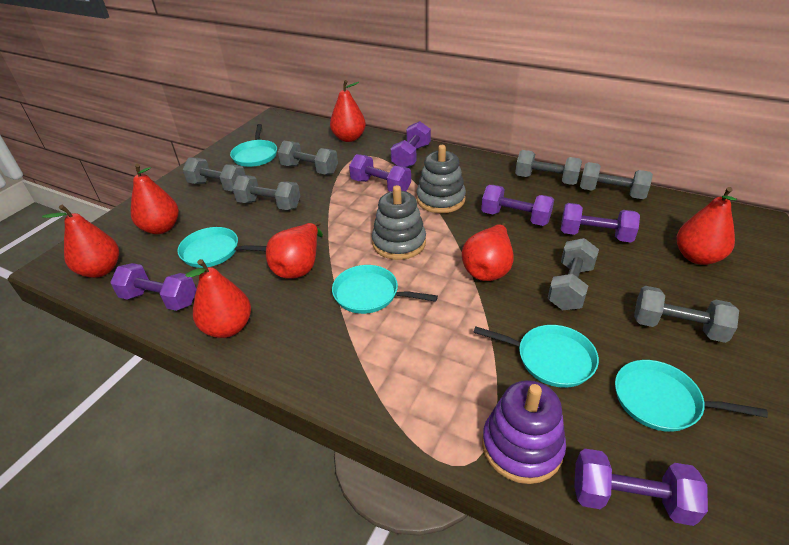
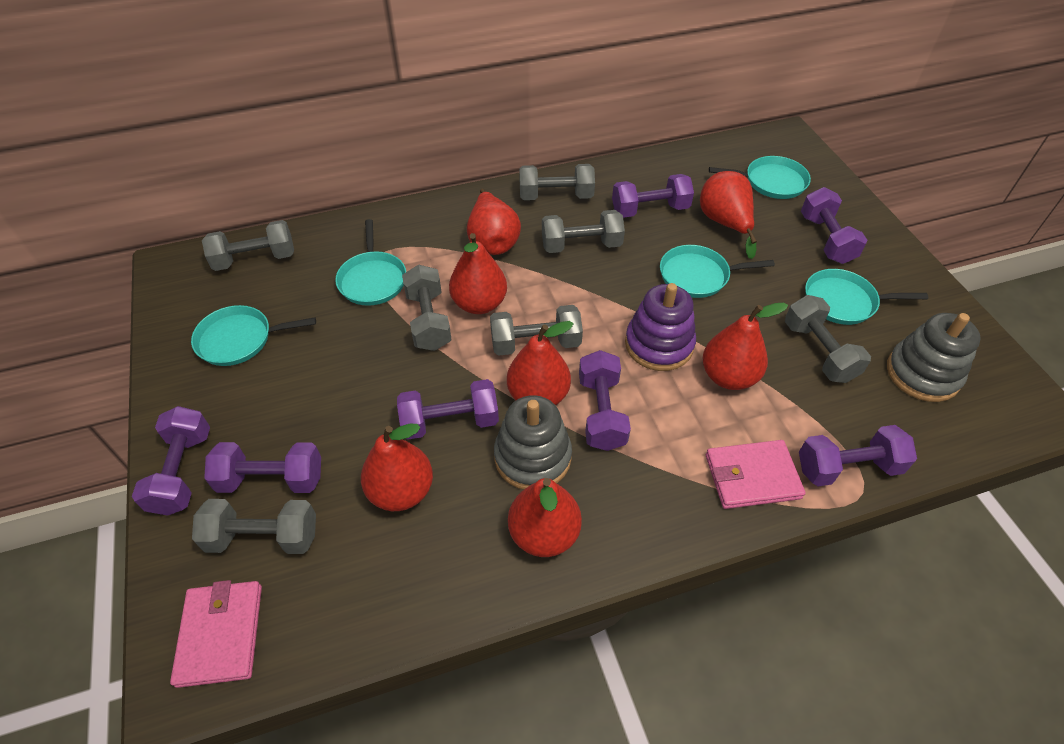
pink wallet: none = 0 -> [170,580,262,688] [706,440,806,509] = 2
purple dumbbell: [110,263,197,311] [349,154,411,191] [390,121,431,167] [481,185,554,226] [561,203,640,243] [574,449,708,526] = 6 -> [132,406,210,516] [204,442,321,493] [397,379,499,440] [579,350,631,451] [612,174,694,218] [799,425,917,486] [801,187,867,264] = 7

